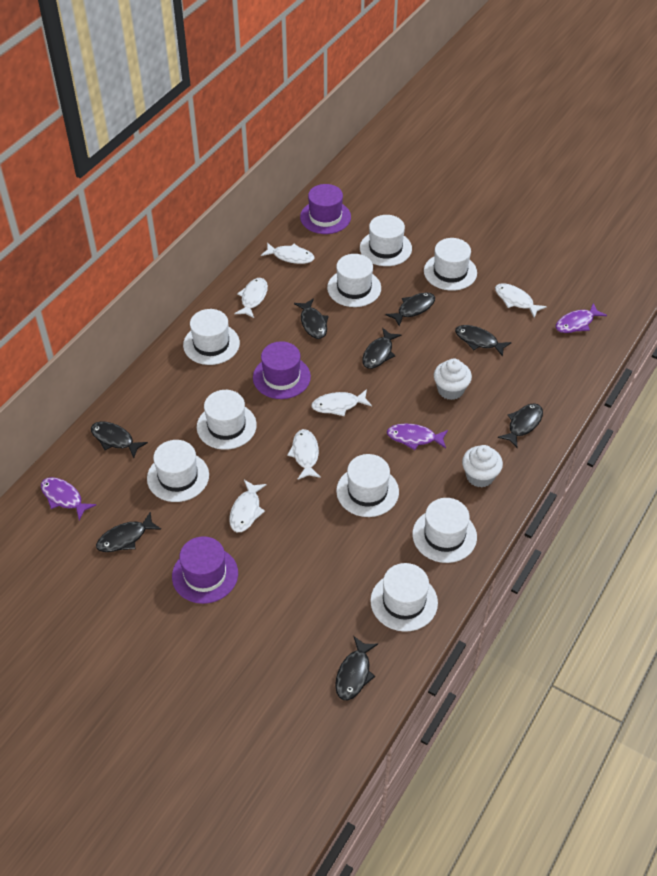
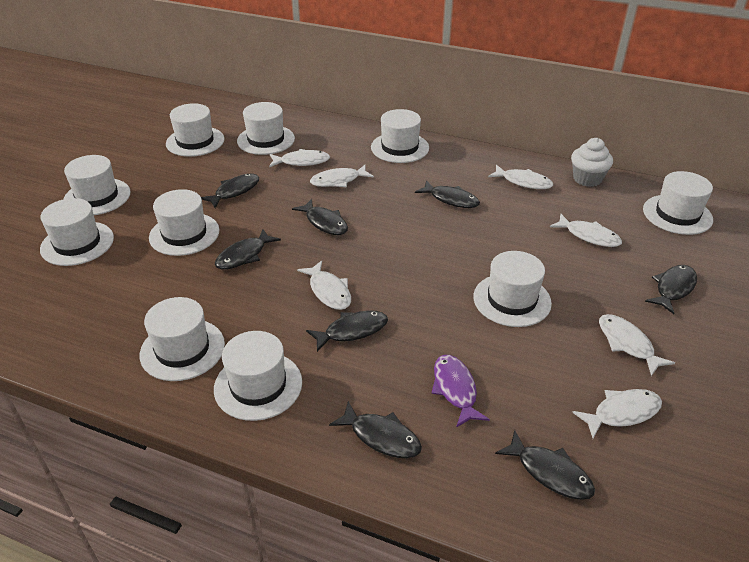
purple fish: [41,477,96,520] [387,424,448,450] [556,303,607,333] = 3 -> [431,355,490,428] = 1
purple hat: [172,536,238,604] [253,341,311,399] [300,184,351,234] = 3 -> none = 0
white cupcake: [434,359,472,400] [462,445,503,488] = 2 -> [571,138,613,187] = 1
white fish: [229,480,267,532] [234,278,268,318] [261,242,314,264] [287,429,321,480] [311,389,372,416] [495,283,547,318] = 6 -> [269,149,330,167] [297,260,351,310] [310,165,374,187] [488,165,553,189] [550,214,622,247] [572,389,662,438] [599,314,675,376] = 7
white hat: [147,440,209,502] [183,309,240,365] [197,390,257,450] [327,254,381,307] [336,454,399,517] [360,215,412,266] [370,563,438,632] [412,498,477,563] [424,238,477,291] = 9 -> [40,198,114,266] [64,155,131,215] [140,297,225,381] [149,189,220,256] [166,103,225,157] [214,331,302,421] [237,102,295,155] [371,109,429,163] [473,251,552,327] [643,171,713,235] = 10

